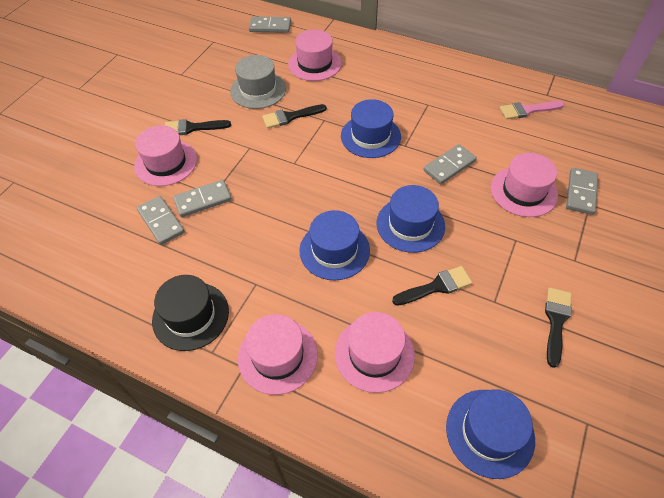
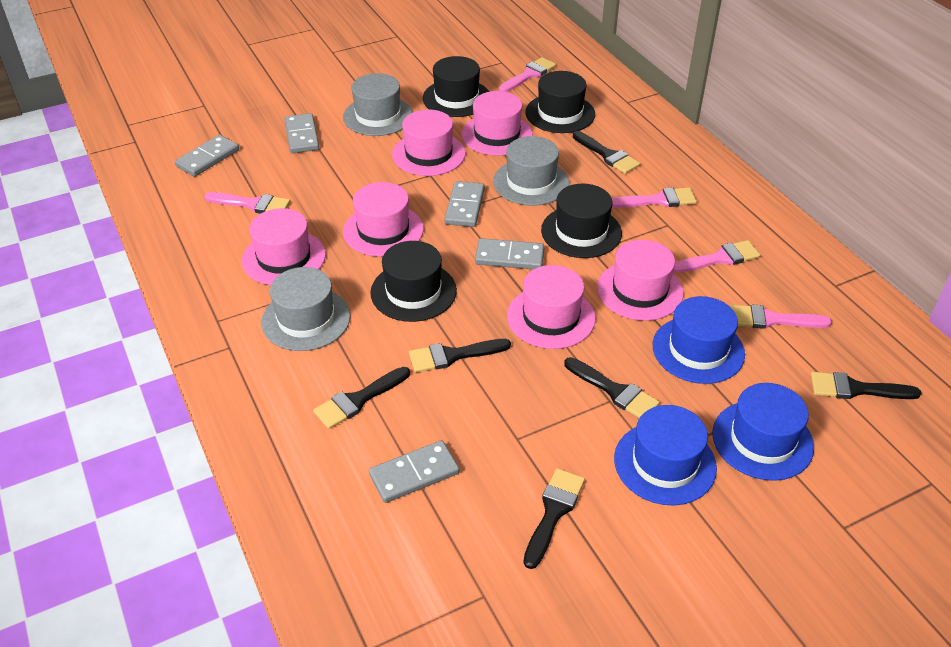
black brush: [165,119,231,135] [262,104,327,128] [392,266,472,306] [545,288,572,368] = 4 -> [313,367,410,429] [409,339,511,372] [524,468,585,569] [564,357,660,418] [573,131,640,174] [811,372,922,399] = 6
black hat: [152,275,229,351] = 1 -> [370,241,457,322] [423,56,489,117] [525,71,595,133] [541,184,622,258] = 4
blue hat: [299,210,370,280] [341,99,401,158] [377,185,445,253] [446,389,535,479] = 4 -> [614,405,717,505] [653,296,745,384] [712,383,814,481] = 3
grey hat: [230,55,286,109] = 1 -> [261,267,351,351] [343,73,413,136] [493,136,569,206] = 3
pink brush: [500,101,564,119] = 1 -> [205,192,290,214] [499,57,556,92] [612,187,697,208] [673,240,760,273] [730,305,832,329] = 5
pink hat: [134,125,197,186] [238,314,318,395] [288,29,342,81] [335,312,415,393] [491,153,558,217] = 5 -> [242,208,326,285] [343,182,424,257] [392,109,466,176] [461,91,533,156] [507,265,596,349] [597,240,684,321] = 6

